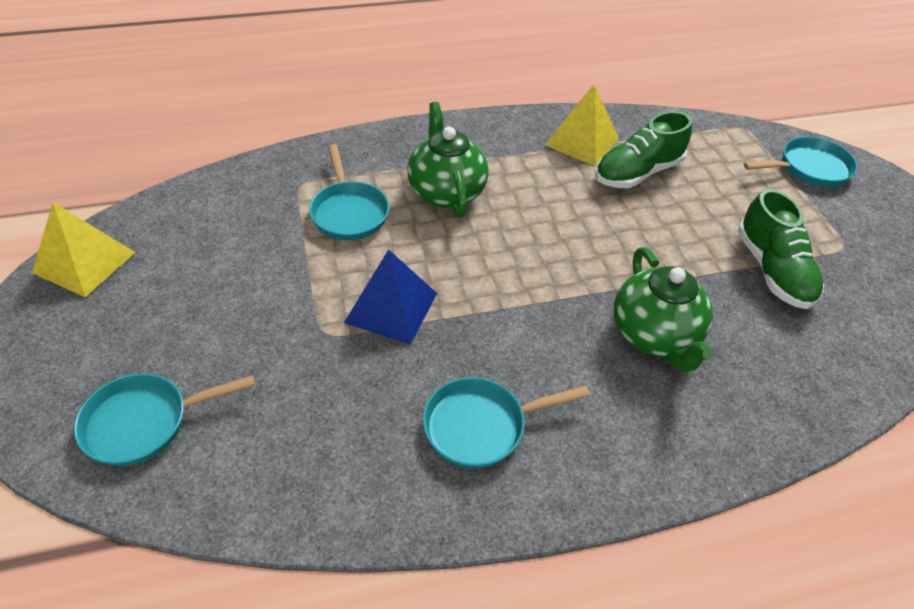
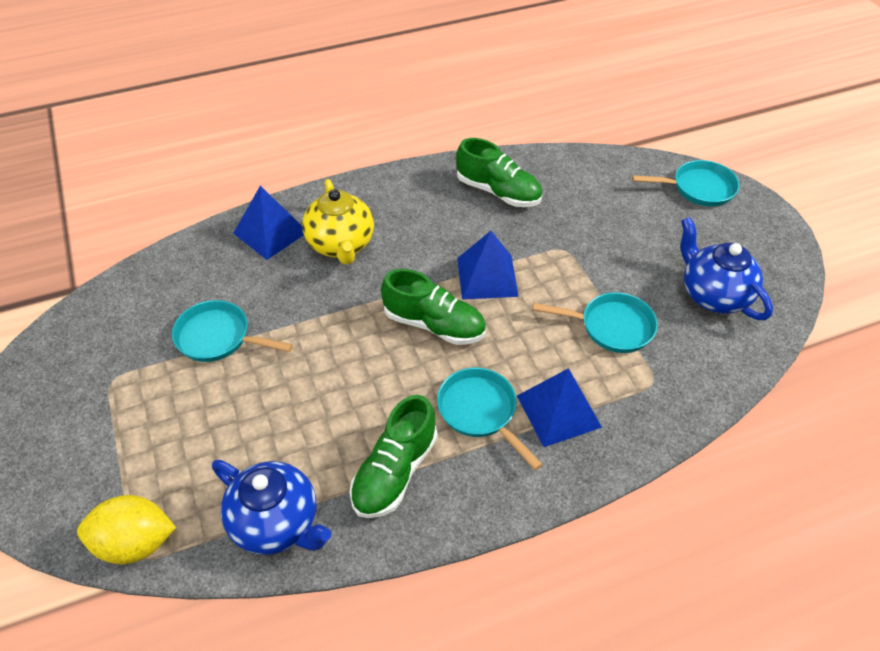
blue pyramid: [344,249,437,345] = 1 -> [233,186,304,260] [457,231,519,300] [517,368,602,447] = 3
blue teapot: none = 0 -> [212,460,331,555] [681,217,773,320] = 2
green shoe: [595,111,692,188] [738,189,824,309] = 2 -> [350,395,437,518] [381,269,486,345] [456,138,542,207] = 3
green teapot: [407,102,489,217] [614,247,715,372] = 2 -> none = 0
yellow lemon: none = 0 -> [77,495,176,564] = 1
yellow pyramid: [32,202,136,297] [545,84,619,166] = 2 -> none = 0
yellow teapot: none = 0 -> [302,179,374,265] = 1

